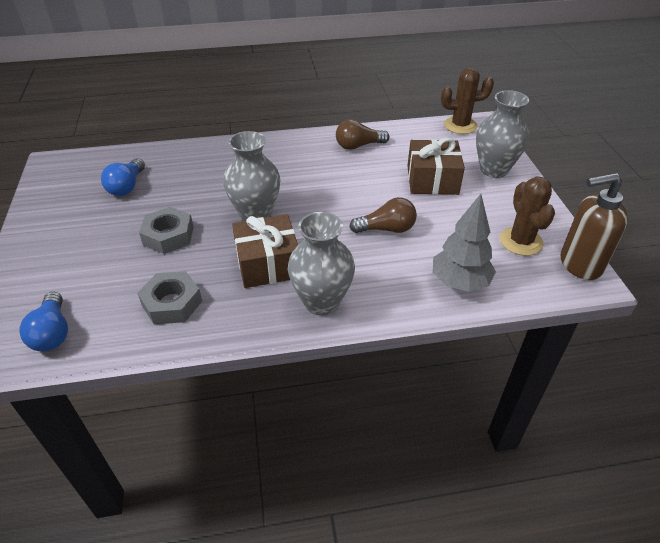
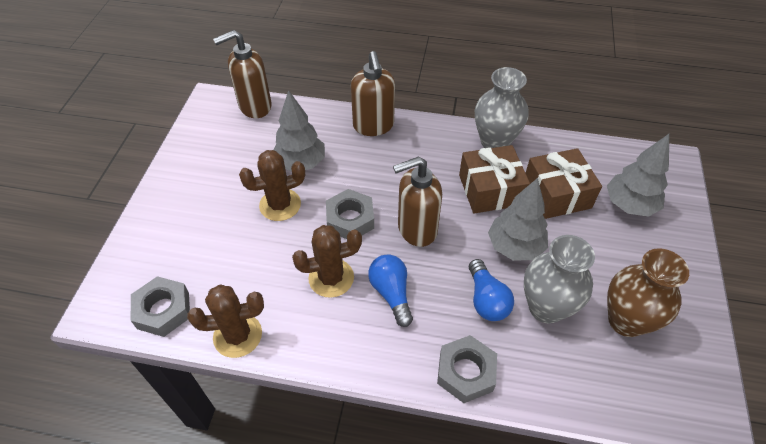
brown cactus: [441,68,494,134] [500,177,555,256] = 2 -> [187,284,264,358] [239,150,305,221] [292,225,362,298] = 3
brown light bulb: [336,119,389,150] [349,197,417,233] = 2 -> none = 0
brown soap dispenser: [561,173,628,280] = 1 -> [213,30,272,118] [351,51,395,136] [393,156,442,247] = 3
brown vase: none = 0 -> [607,248,689,337] = 1
grey nut: [137,271,202,325] [139,207,194,254] = 2 -> [131,276,190,337] [326,189,374,239] [437,335,497,403] = 3
grey tree: [432,194,496,292] = 1 -> [273,90,325,171] [488,178,548,261] [607,134,669,217] = 3
grey vase: [223,131,280,221] [288,212,355,316] [476,90,529,178] = 3 -> [475,67,529,148] [524,235,595,324] = 2

